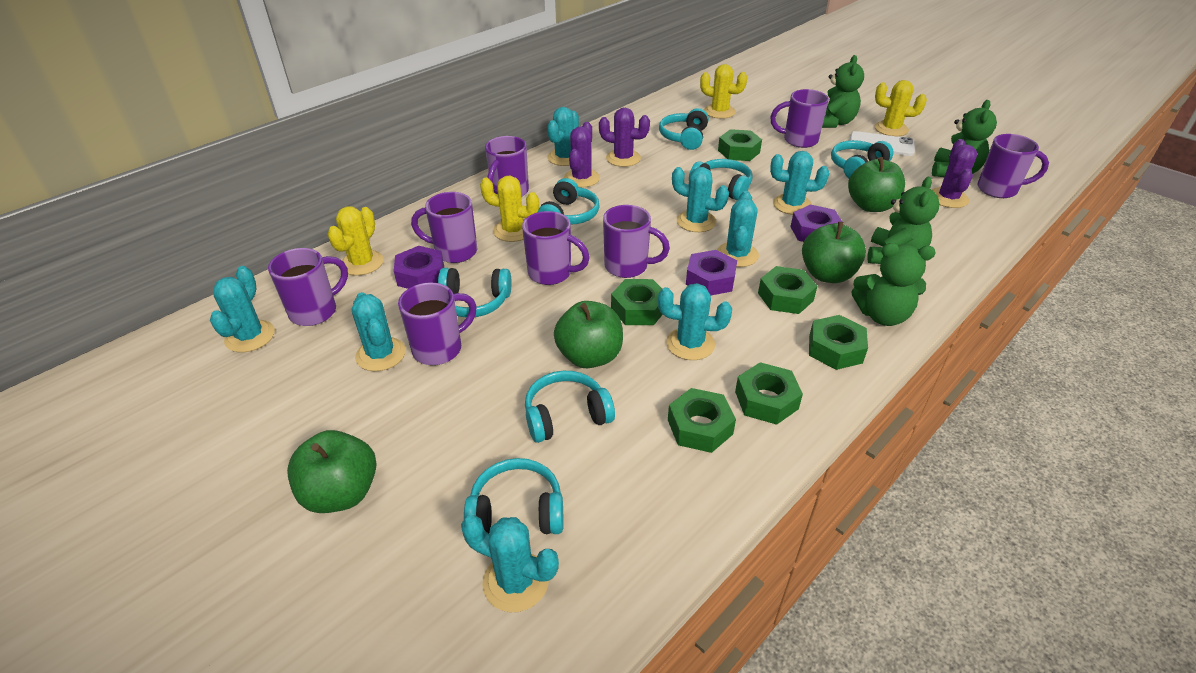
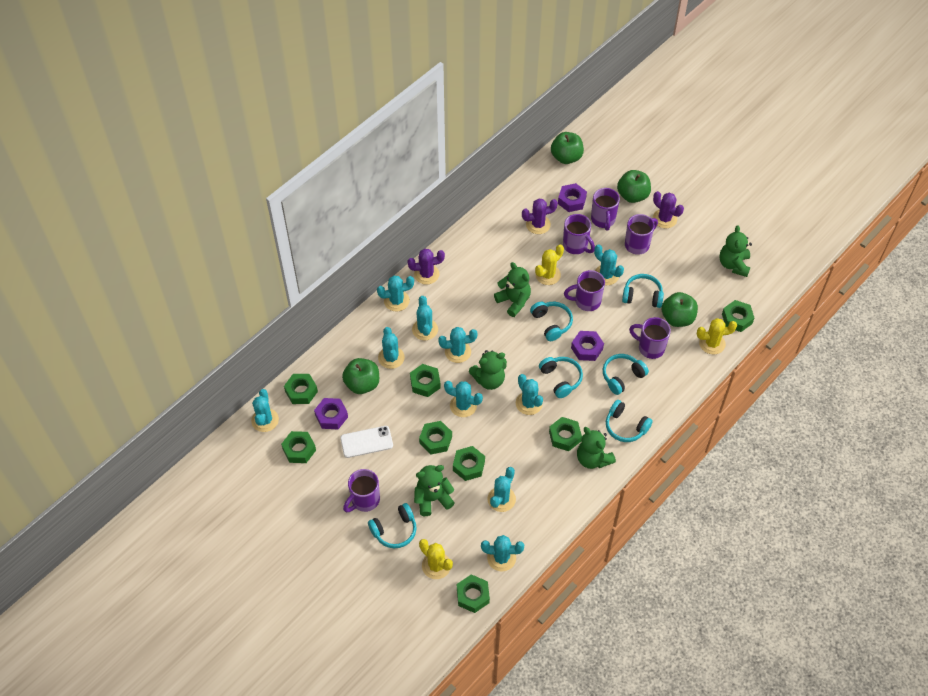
green nut: [611,279,663,325] [668,388,736,453] [718,129,762,161] [735,362,803,425] [758,266,817,314] [809,315,868,370] = 6 -> [281,431,316,463] [284,374,318,404] [410,364,441,397] [419,421,452,454] [453,446,485,481] [457,574,490,613] [549,417,582,451] [722,300,754,332] = 8
green teddy bear: [822,55,864,128] [851,243,936,326] [867,177,940,264] [932,100,997,177] = 4 -> [414,465,455,516] [469,350,507,390] [494,262,531,317] [577,427,616,469] [720,226,752,277] = 5
purple mug: [268,248,348,326] [398,283,477,365] [411,192,477,263] [485,136,529,197] [522,211,590,285] [603,205,670,278] [770,89,829,148] [977,134,1049,198] = 8 -> [343,469,380,512] [563,214,595,254] [564,270,605,311] [591,188,620,231] [625,214,658,255] [629,317,671,359] = 6
turquoise cactus: [210,266,275,352] [352,292,406,371] [461,515,559,612] [547,107,579,166] [658,283,732,360] [672,167,729,232] [717,191,759,267] [770,151,829,215] = 8 -> [251,389,279,432] [377,276,414,312] [378,327,405,369] [412,296,438,340] [438,327,478,363] [444,381,483,417] [481,535,524,571] [487,467,516,512] [516,374,543,415] [594,244,624,285] = 10
turquoise headphones: [438,268,511,317] [464,458,564,534] [525,371,615,443] [538,178,600,224] [659,108,709,150] [689,159,753,201] [831,140,894,178] = 7 -> [368,503,417,548] [530,302,573,341] [539,357,583,398] [603,354,649,395] [606,400,653,442] [622,274,664,308] = 6
yellow cactus: [327,206,384,276] [480,176,539,242] [700,64,748,119] [875,80,927,136] = 4 -> [419,539,453,579] [535,244,564,285] [697,318,737,354] = 3

